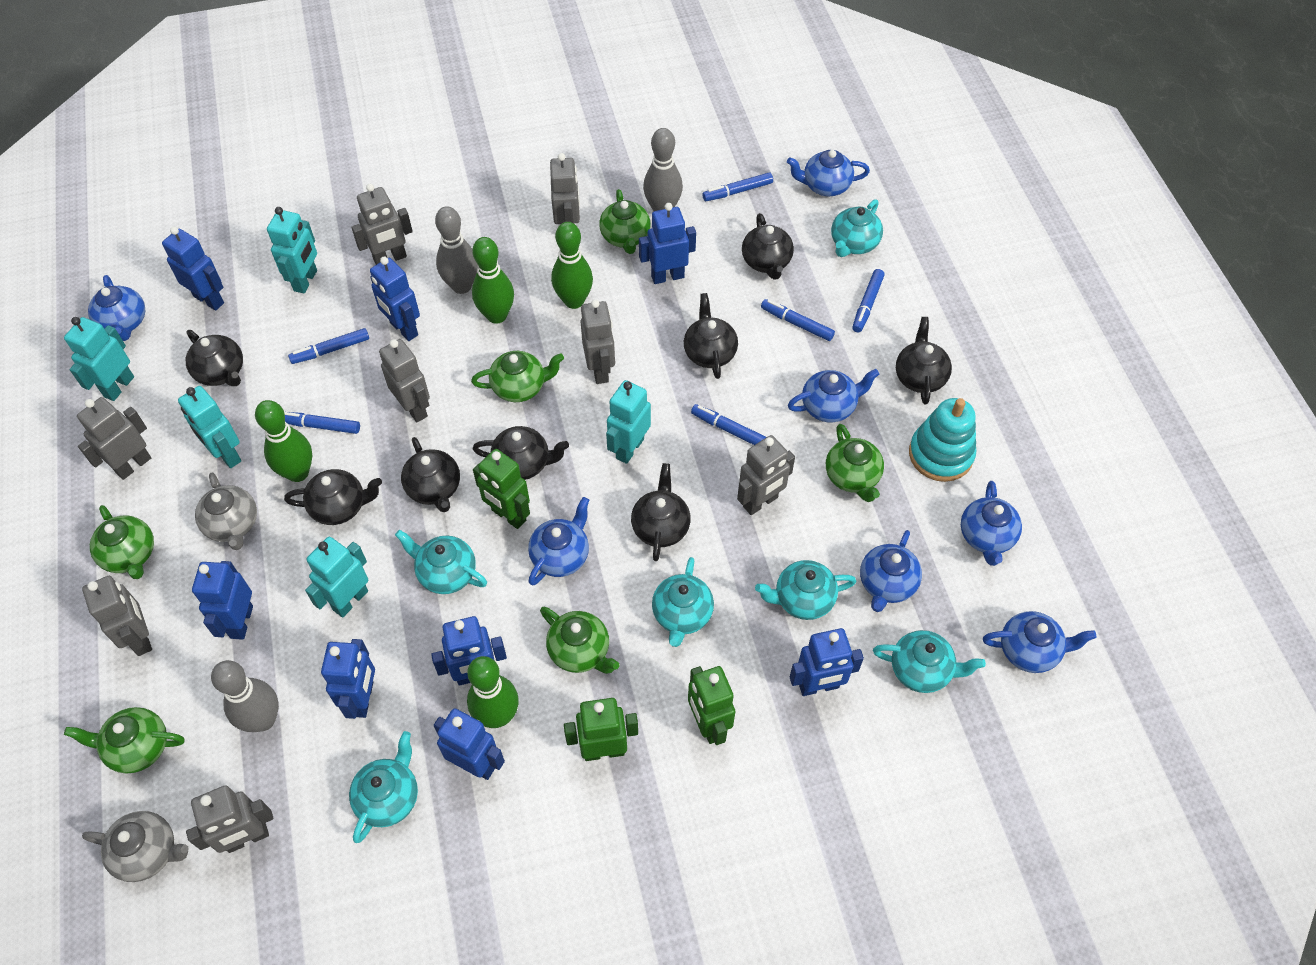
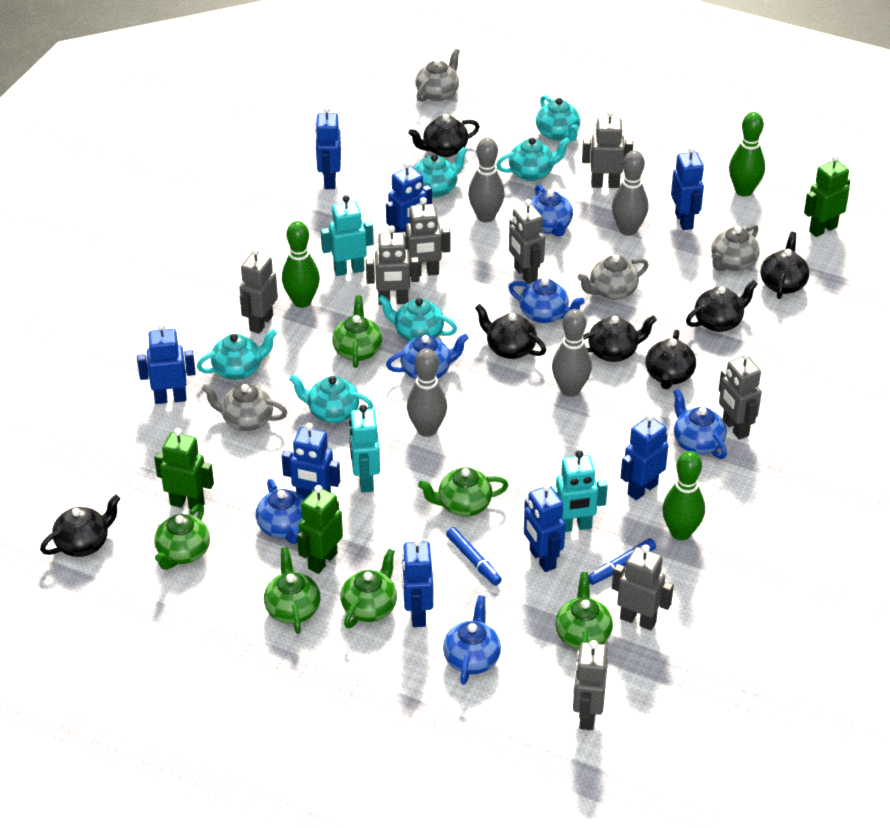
black teapot: [186,330,243,386] [284,469,382,525] [401,437,460,512] [473,426,569,480] [631,463,691,561] [684,293,738,379] [742,213,794,280] [896,317,952,404] = 8 -> [40,494,120,557] [408,114,480,157] [475,304,546,359] [583,315,657,362] [645,330,696,389] [686,280,758,332] [761,232,809,299] = 7
blue marker: [284,412,360,434] [288,328,369,364] [691,404,766,445] [702,172,773,201] [761,299,835,341] [852,269,885,332] = 6 -> [446,527,502,586] [588,538,656,585] = 2
blue teapot: [88,275,145,341] [528,497,589,586] [787,150,870,196] [788,369,879,422] [860,530,922,612] [961,481,1022,566] [983,611,1097,673] = 7 -> [256,479,305,544] [386,334,469,379] [443,595,501,685] [508,278,585,323] [531,184,573,237] [673,389,727,459] = 6
green bowling pin: [255,400,312,482] [467,656,519,728] [472,237,514,324] [551,222,593,309] = 4 -> [282,221,320,308] [662,451,705,540] [729,112,765,197] = 3
grey bowling pin: [211,660,279,732] [435,206,478,294] [643,128,683,211] = 3 -> [407,349,447,437] [468,137,505,223] [552,309,592,397] [612,150,649,236] = 4
grey teapot: [82,811,189,882] [195,473,257,550] = 2 -> [202,384,287,431] [416,48,460,102] [578,255,649,300] [711,224,760,271] = 4
turquoise robot: [64,317,134,401] [178,386,241,468] [267,207,317,293] [305,537,368,617] [606,380,651,464] = 5 -> [321,195,374,276] [349,405,380,493] [552,450,608,532] = 3
turquoise stacking toy: [909,398,976,482] = 1 -> none = 0

